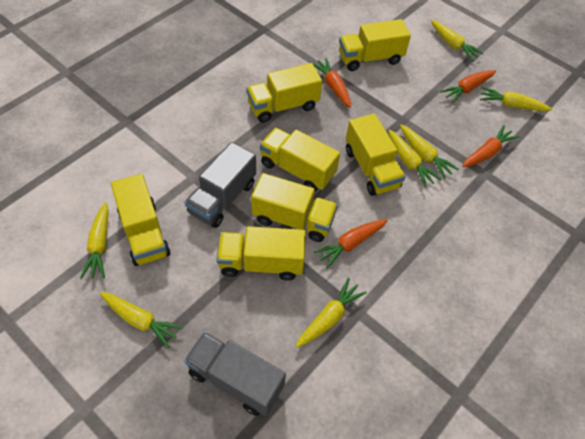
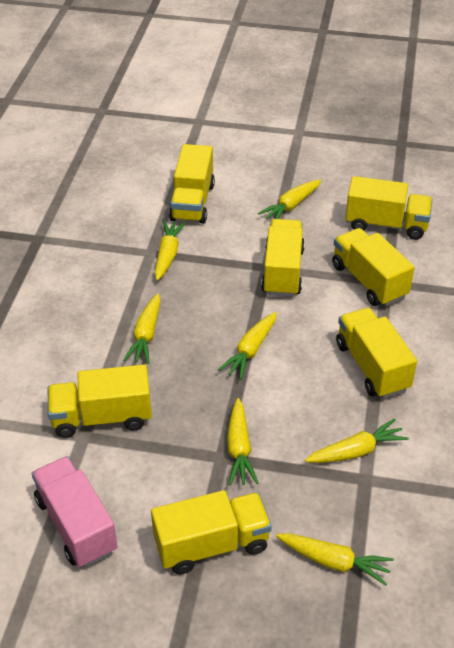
grey truck: [184,332,286,416] [185,142,256,228] = 2 -> none = 0
orange carrot: [311,58,351,108] [313,219,388,269] [440,70,496,103] [462,125,520,167] = 4 -> none = 0
pink truck: none = 0 -> [32,456,118,568] = 1

